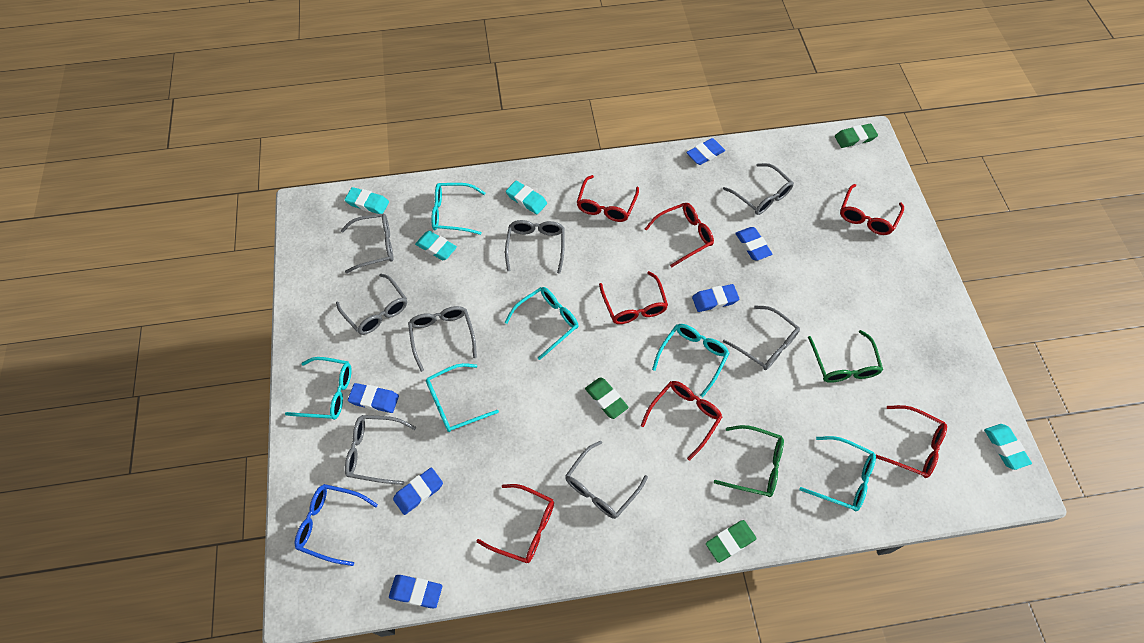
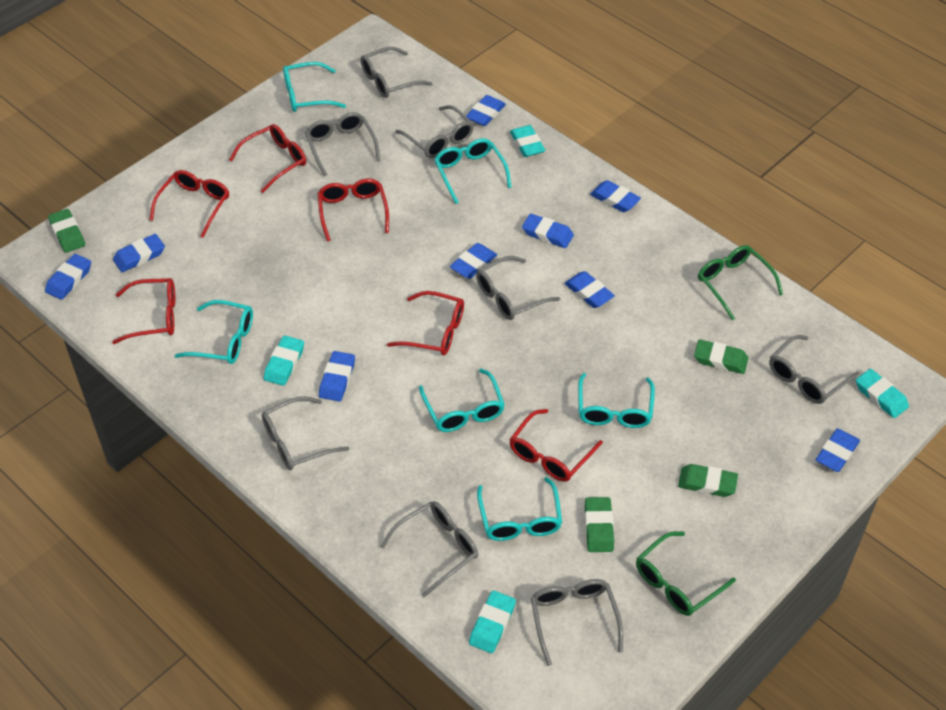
blue eraser: [348,383,399,413] [389,575,442,608] [393,467,443,515] [686,138,725,165] [692,284,739,312] [735,227,772,261] = 6 -> [45,254,91,300] [113,234,165,272] [319,351,355,402] [450,243,497,279] [466,95,506,126] [522,214,574,248] [565,271,615,308] [590,180,641,212] [816,429,860,472] = 9
blue glasses: [295,484,378,566] = 1 -> none = 0
green eraser: [585,377,629,419] [706,520,757,563] [835,124,878,148] = 3 -> [48,209,85,253] [585,497,614,552] [678,464,738,497] [694,339,749,374] = 4
red glasses: [477,484,554,563] [577,175,639,222] [599,271,668,324] [641,381,722,461] [645,203,714,267] [840,184,904,235] [875,405,947,478] = 7 -> [112,278,175,344] [149,170,229,238] [229,124,306,193] [317,178,389,242] [387,291,464,355] [509,409,603,482] = 6

